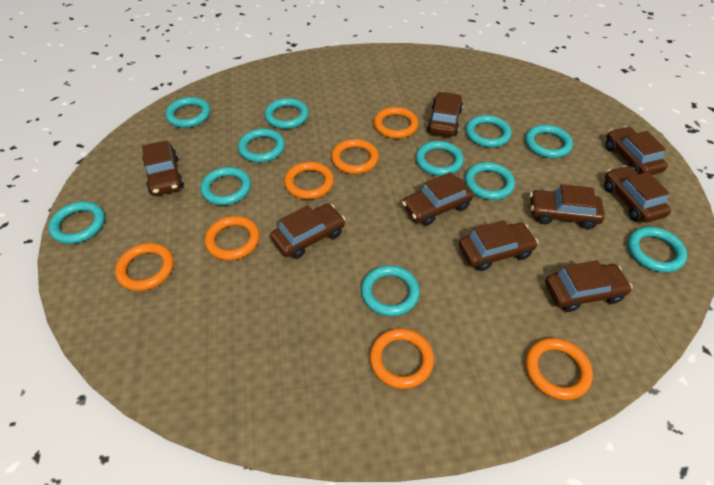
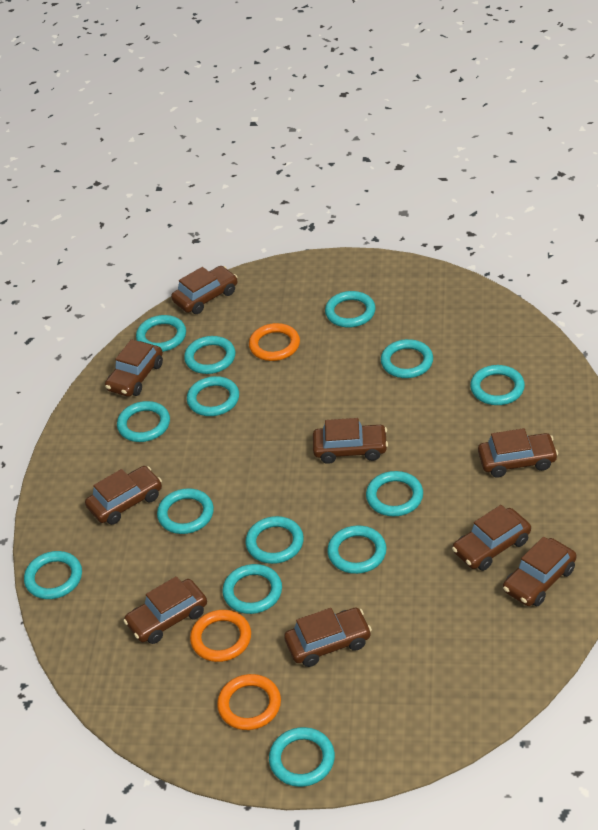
orange ring: [115,243,174,291] [205,216,260,260] [284,162,334,199] [331,139,379,174] [370,328,434,389] [374,107,418,139] [525,338,593,400] = 7 -> [190,610,251,662] [217,674,281,730] [249,323,300,361] = 3
turquoise ring: [48,201,105,244] [165,97,210,128] [200,167,251,205] [238,129,285,162] [265,98,309,129] [361,265,420,316] [416,141,464,176] [465,162,515,200] [466,115,512,148] [525,125,573,158] [628,227,687,273] = 11 -> [24,551,82,599] [117,401,170,442] [136,315,186,352] [157,488,214,534] [184,336,235,374] [187,376,239,416] [222,564,282,614] [246,516,304,564] [269,727,335,787] [325,291,376,328] [327,525,387,574] [366,471,423,516] [381,339,433,378] [470,365,525,405] = 14

